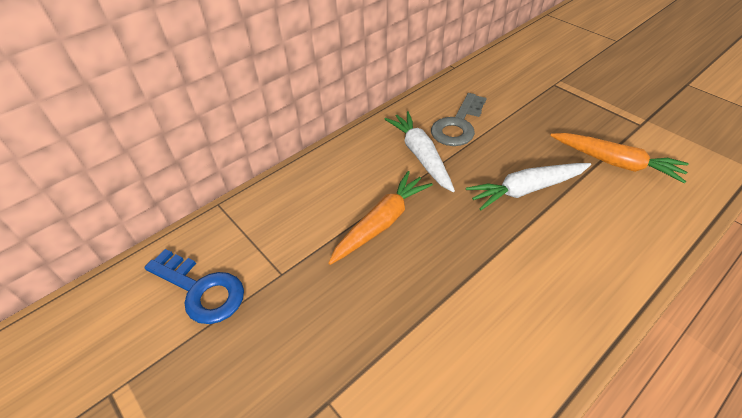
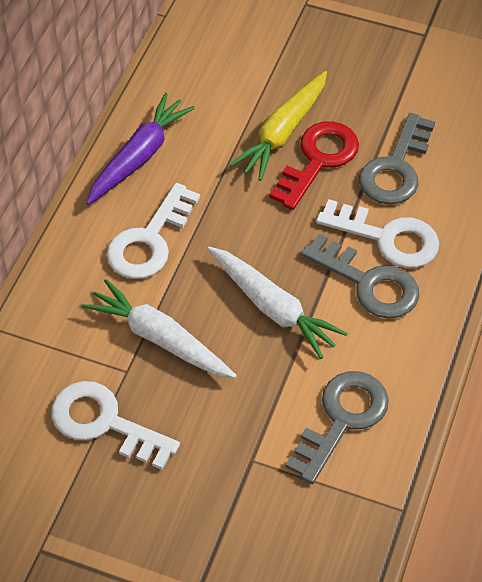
blue key: [144,249,244,324] = 1 -> none = 0
grey key: [431,93,486,146] = 1 -> [285,371,389,484] [301,234,419,319] [359,113,435,204] = 3
orange carrot: [328,171,433,265] [550,133,689,183] = 2 -> none = 0
purple carrot: none = 0 -> [86,93,195,205] = 1
red key: none = 0 -> [269,121,359,210] = 1
white key: none = 0 -> [51,381,180,470] [107,183,200,279] [316,199,439,268] = 3
yellow carrot: none = 0 -> [229,71,327,181] = 1

